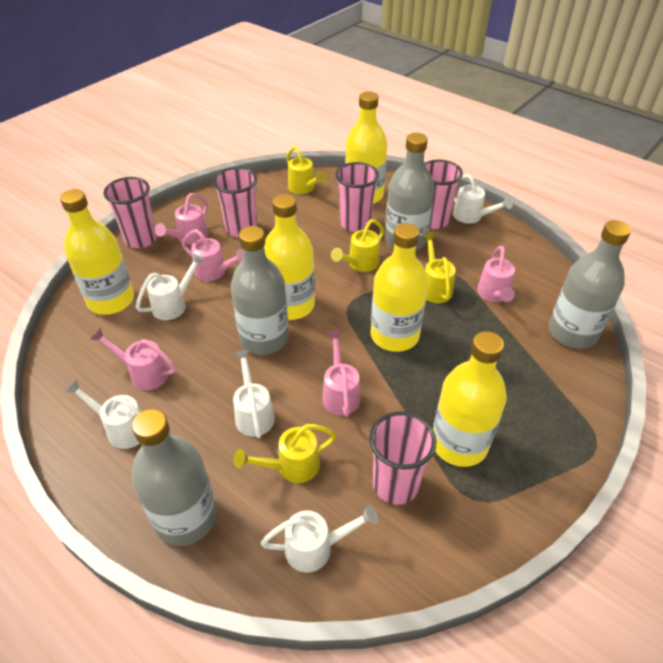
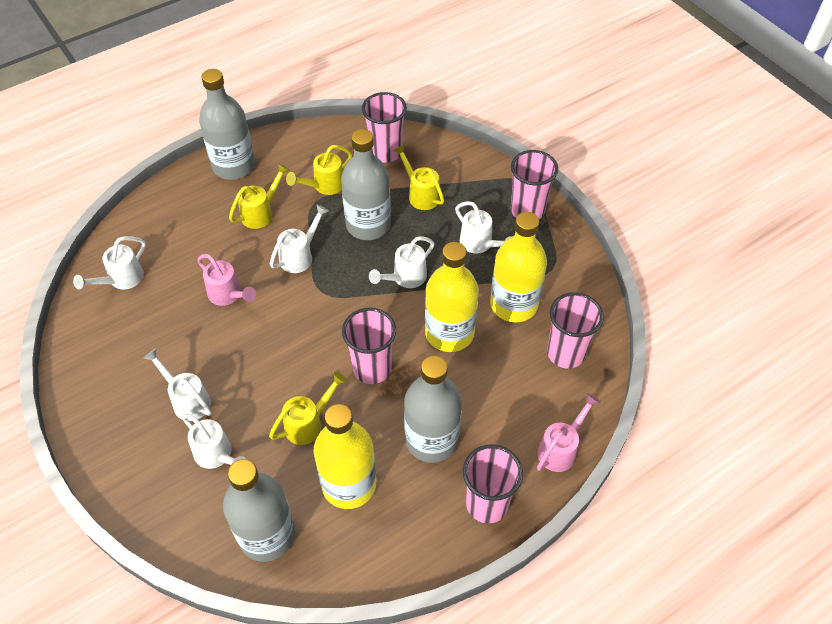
pink watering can: [90,327,177,390] [155,193,208,245] [182,229,243,281] [322,331,360,417] [477,246,515,302] = 5 -> [197,254,256,306] [537,393,600,472] = 2
white watering can: [65,379,142,449] [136,253,204,320] [233,349,275,438] [260,505,378,573] [453,174,513,224] = 5 -> [73,236,146,290] [144,348,212,421] [182,414,246,469] [270,205,329,273] [369,236,435,288] [455,201,512,254] = 6
yellow bottle: [60,189,134,315] [264,194,315,320] [345,92,387,204] [371,223,428,352] [433,331,507,467] = 5 -> [314,404,376,509] [425,242,479,352] [490,212,547,323] = 3

